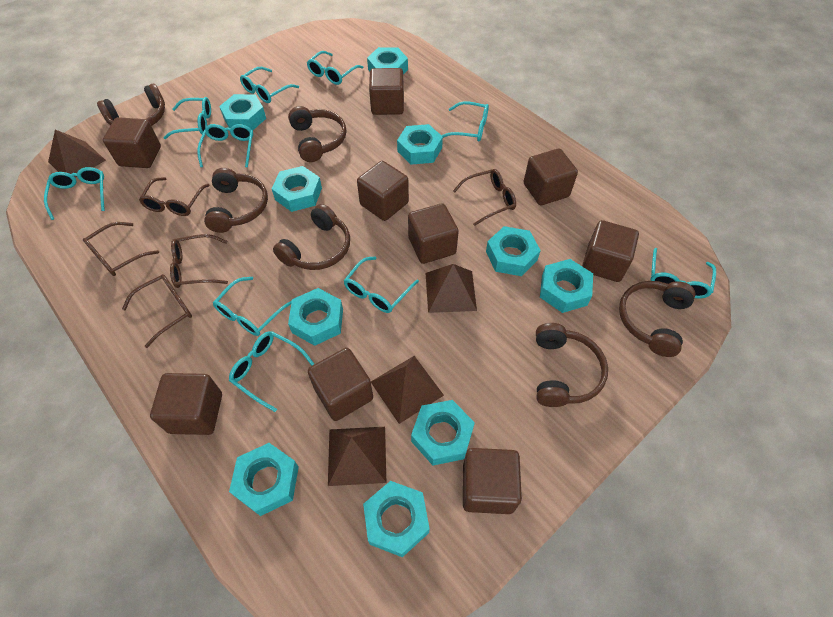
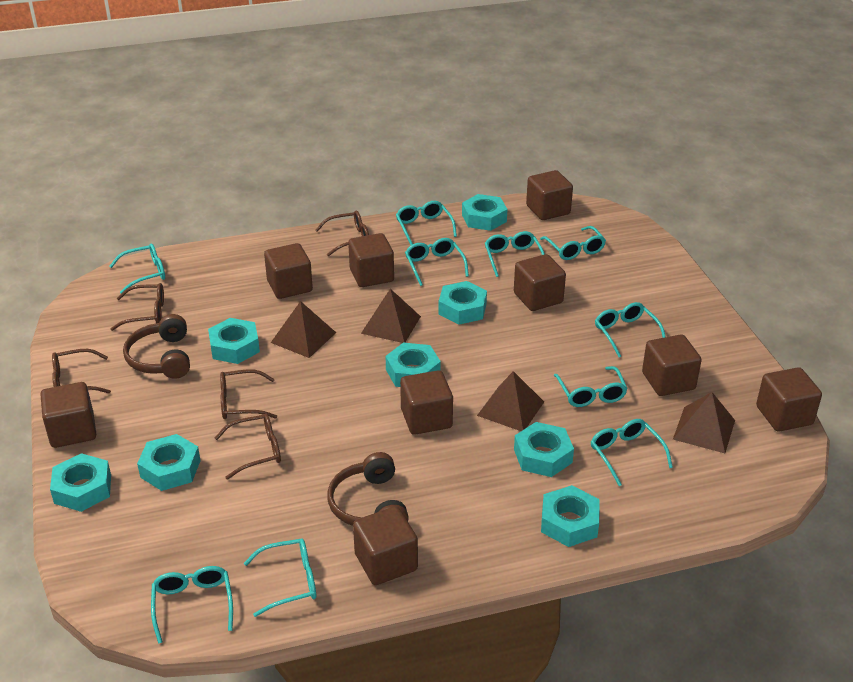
brown headphones: [97,84,165,126] [204,168,268,233] [273,204,350,270] [288,106,346,162] [536,323,608,407] [619,281,695,357] = 6 -> [123,314,190,379] [327,452,409,526] = 2
turquoise nut: [219,94,266,130] [229,443,299,516] [272,166,322,212] [288,288,343,346] [363,481,430,557] [367,47,408,75] [397,124,443,165] [411,400,475,465] [486,226,541,276] [540,259,593,313] = 10 -> [50,453,111,512] [137,434,201,491] [208,318,260,364] [386,343,441,387] [438,281,487,325] [462,194,507,231] [514,422,574,477] [541,485,599,547] = 8

